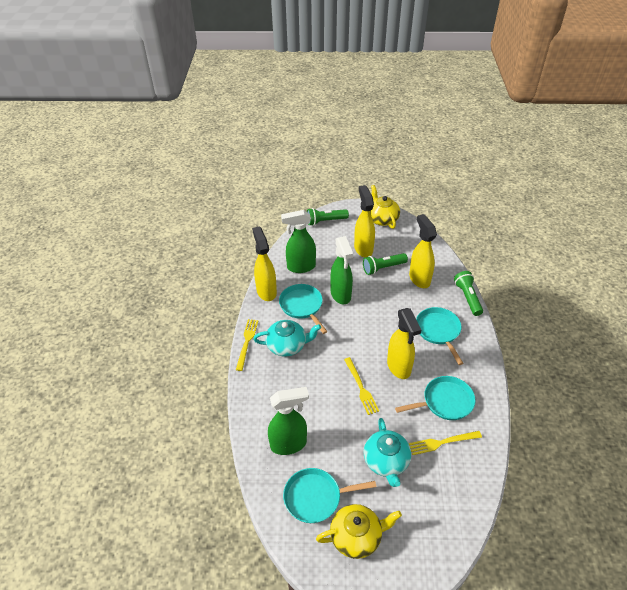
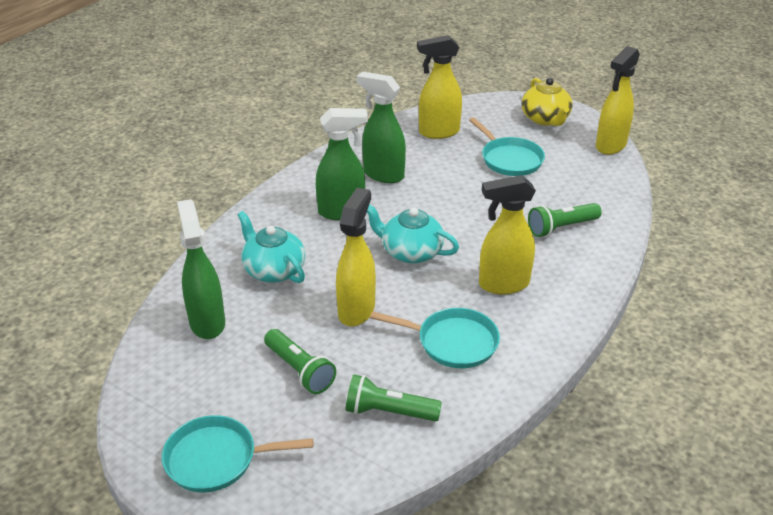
turquoise pan: [279,284,328,334] [283,468,376,523] [395,376,475,420] [416,307,464,365] = 4 -> [162,415,313,493] [370,308,500,368] [469,117,545,176] = 3
yellow fork: [236,319,258,371] [344,357,379,415] [409,431,482,455] = 3 -> none = 0
yellow teapot: [316,504,402,559] [370,185,400,229] = 2 -> [521,78,573,126] = 1

